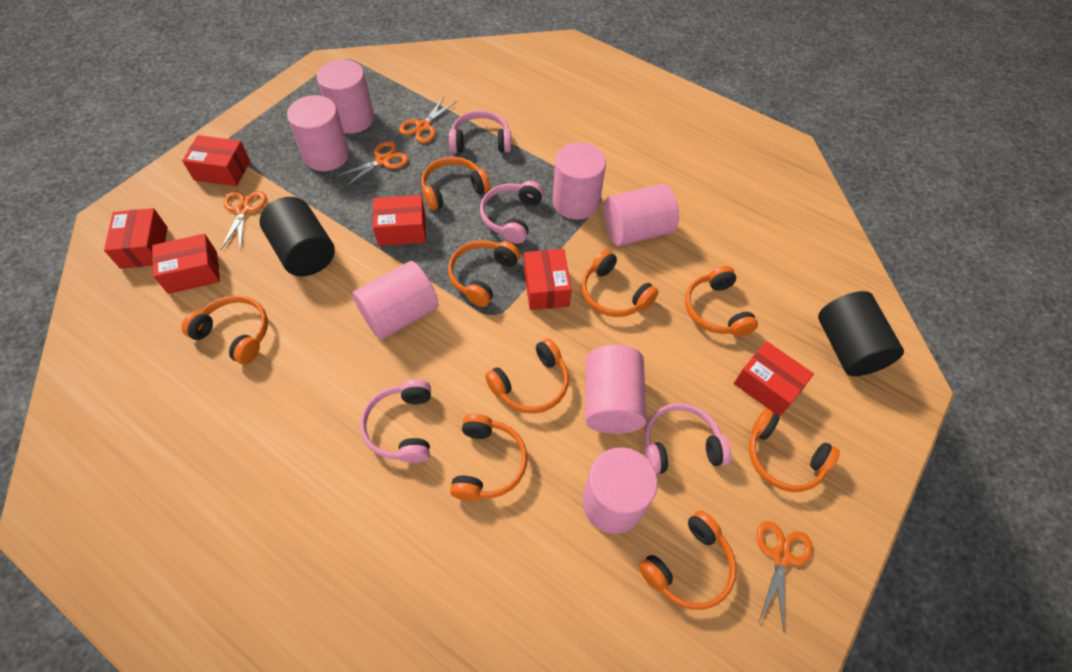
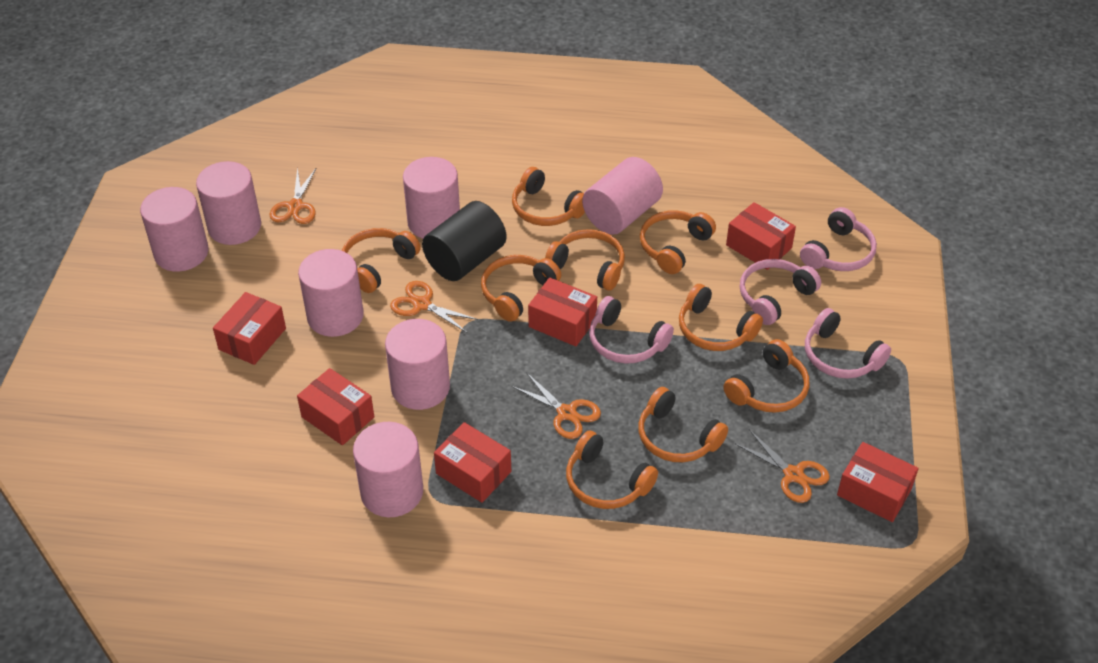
black cylinder: [260,197,335,276] [818,291,904,376] = 2 -> [422,201,507,281] = 1

